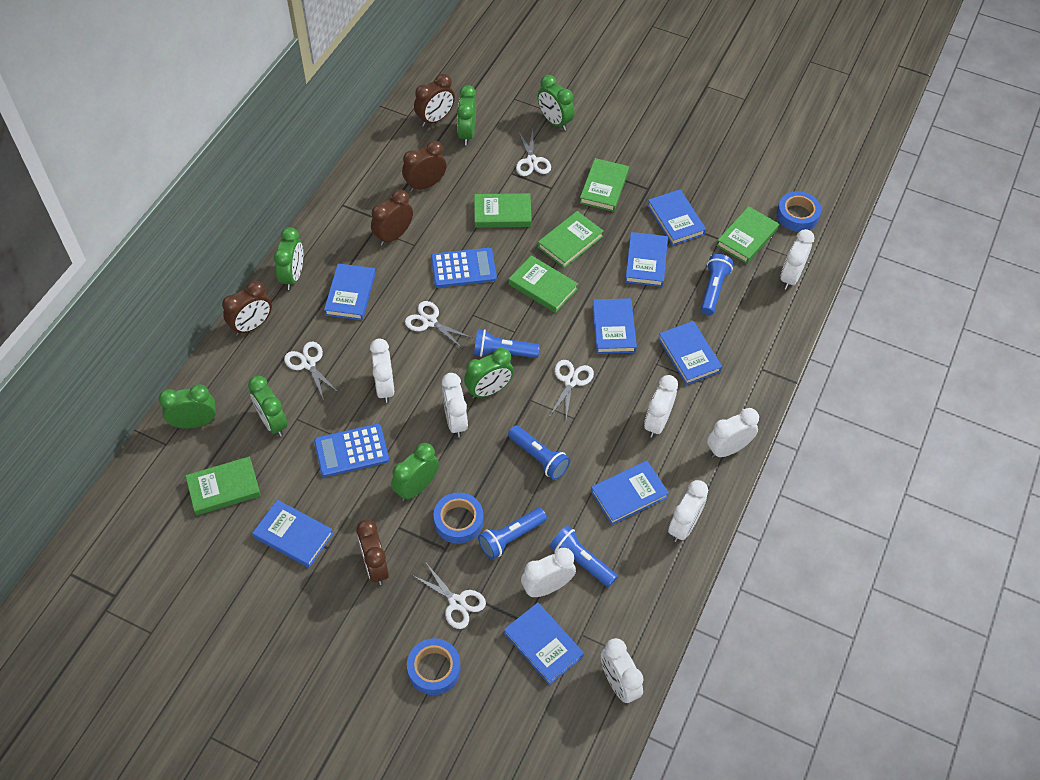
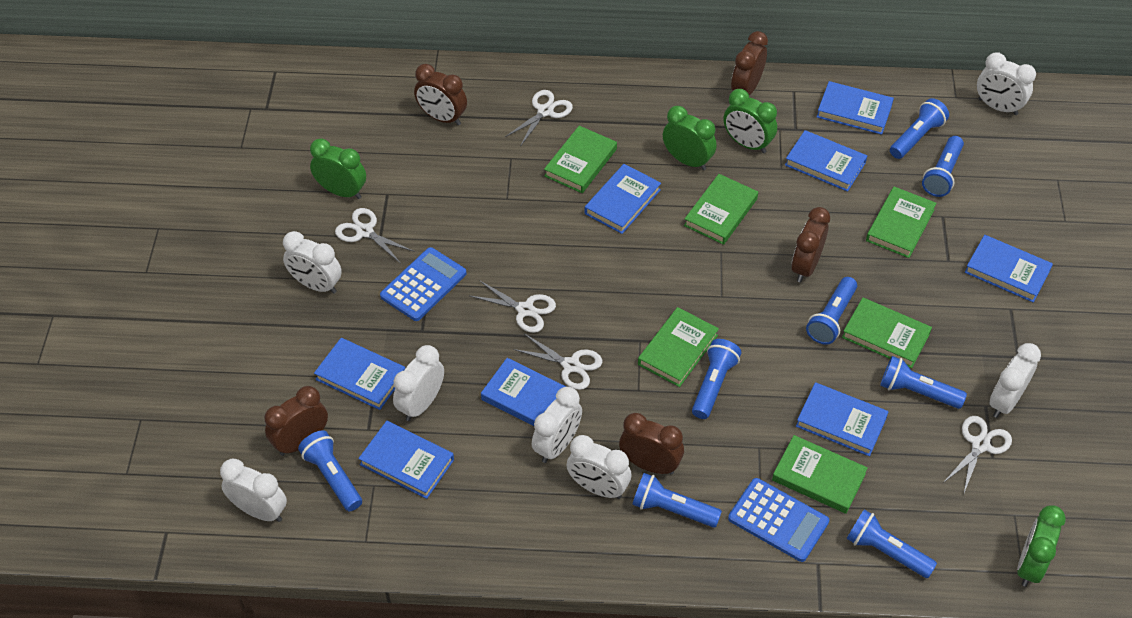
blue flashlight: [474,329,540,358] [478,508,547,559] [508,425,570,480] [550,525,618,587] [701,254,733,315] = 5 -> [298,430,362,511] [632,473,722,528] [692,339,741,419] [806,277,857,345] [847,509,937,578] [880,356,967,409] [890,98,949,159] [922,136,964,197] = 8
blue tape: [407,638,461,695] [433,492,483,544] [777,191,821,232] = 3 -> none = 0
green clock: [159,384,216,429] [248,376,287,437] [274,227,303,290] [391,443,439,501] [457,85,476,145] [464,348,514,399] [538,75,575,131] = 7 -> [310,138,366,199] [663,106,717,170] [723,89,777,153] [1017,505,1066,587] = 4
white clock: [370,338,395,403] [442,373,468,437] [521,548,576,597] [601,638,643,703] [644,375,678,438] [668,480,708,542] [707,408,759,458] [781,229,814,290] = 8 -> [220,459,287,522] [283,231,342,294] [393,345,444,421] [532,387,582,463] [567,435,631,499] [977,52,1036,115] [989,343,1041,418] = 7

